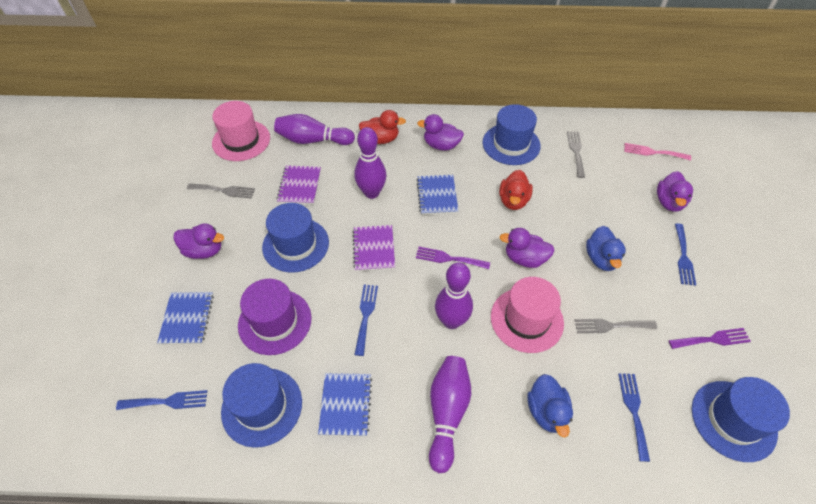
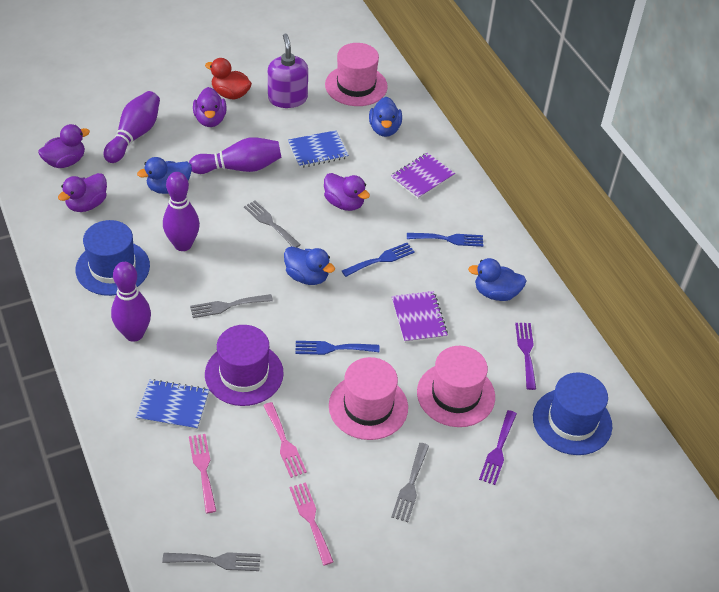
blue duck: [527,374,573,437] [586,226,626,271] = 2 -> [137,157,192,194] [284,246,335,285] [369,97,402,137] [468,258,527,301] = 4
blue fork: [116,390,207,410] [354,285,378,356] [618,373,650,462] [675,223,696,286] = 4 -> [295,341,380,355] [342,243,415,277] [407,233,483,247] = 3
blue hat: [221,363,302,448] [262,203,329,273] [483,104,541,165] [692,377,790,462] = 4 -> [75,220,150,296] [533,372,612,455] = 2
blue notebook: [157,292,214,344] [318,373,372,436] [417,175,458,215] = 3 -> [136,379,209,430] [288,130,349,168] = 2
grey fork: [187,183,255,199] [567,131,585,178] [575,319,657,333] = 3 -> [162,552,261,571] [190,294,273,318] [244,200,301,248] [391,443,429,522] = 4
pink fork: [624,143,691,161] = 1 -> [189,434,216,513] [263,402,307,478] [289,482,333,565] = 3
pink hat: [212,101,270,161] [491,277,564,353] = 2 -> [325,43,388,106] [329,357,408,440] [417,346,495,427] = 3
purple soap dispenser: none = 0 -> [268,34,308,108] = 1
red duck: [359,110,406,144] [499,170,533,210] = 2 -> [205,58,252,100] = 1

